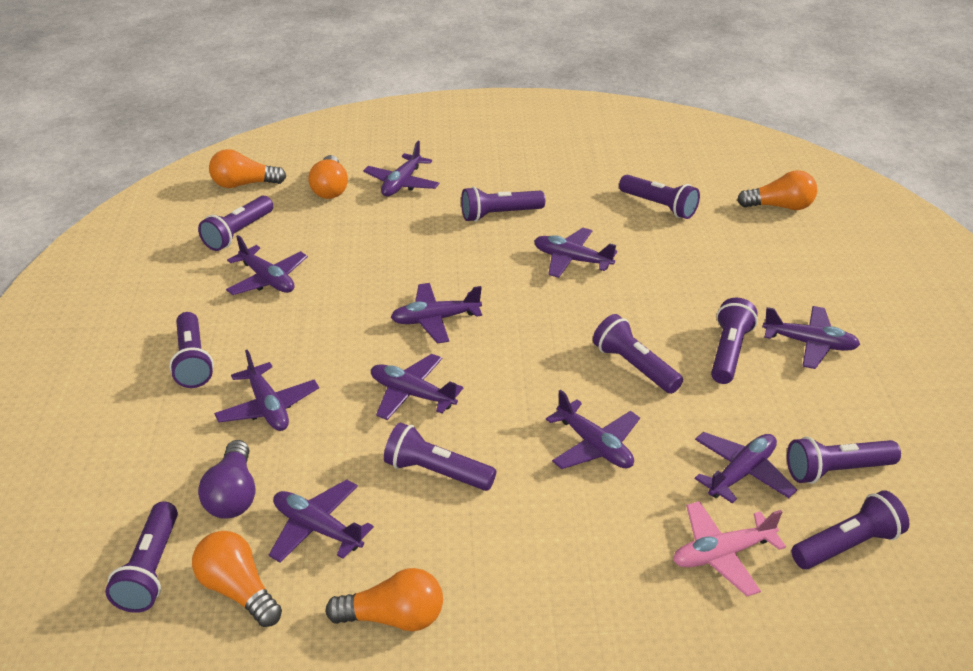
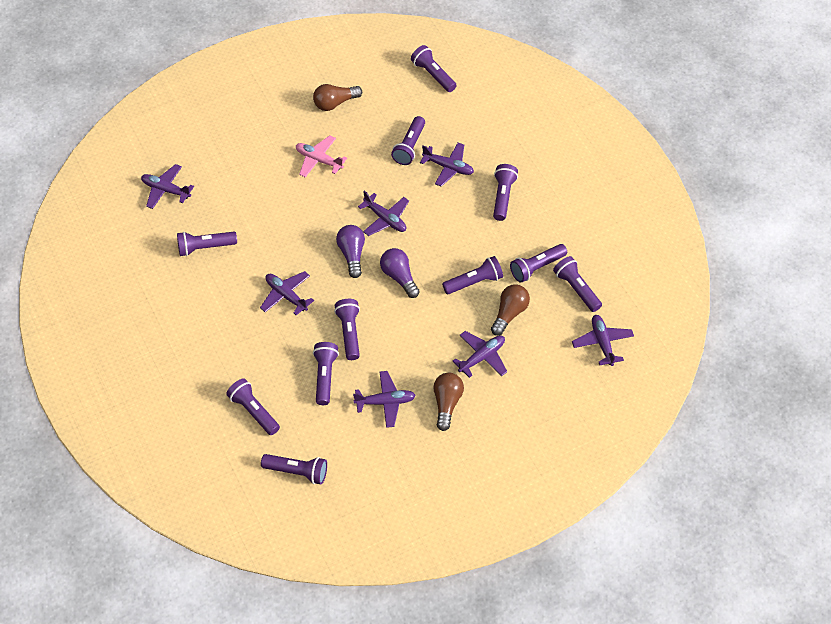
brown light bulb: none = 0 -> [313,84,362,111] [433,373,464,431] [491,284,530,336] = 3
orange light bulb: [192,531,282,627] [209,149,286,188] [309,155,348,199] [325,568,443,631] [737,170,817,210] = 5 -> none = 0
purple flashlight: [105,501,178,613] [169,312,214,388] [198,196,273,251] [384,423,496,491] [461,187,545,222] [593,314,683,394] [619,175,700,219] [711,298,758,384] [787,437,901,484] [791,490,909,569] = 10 -> [177,231,237,256] [226,378,280,435] [261,454,327,484] [313,342,339,405] [334,299,360,360] [391,116,425,165] [411,45,457,92] [442,256,503,294] [493,164,518,221] [510,244,567,282] [553,256,602,312] = 11
purple light bulb: [198,440,255,519] = 1 -> [336,225,365,278] [380,248,420,298] = 2
purple plane: [214,350,319,431] [226,235,308,295] [269,479,374,563] [363,141,439,196] [371,354,463,420] [390,283,482,344] [534,228,617,278] [546,390,640,469] [695,432,797,503] [762,306,860,369] = 10 -> [141,164,194,209] [260,271,314,315] [353,371,416,428] [358,191,409,236] [420,143,474,187] [453,331,508,378] [572,315,634,366] = 7

